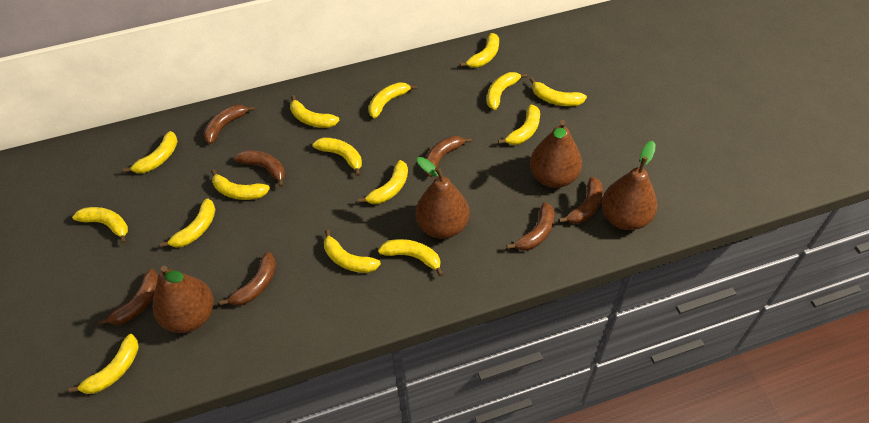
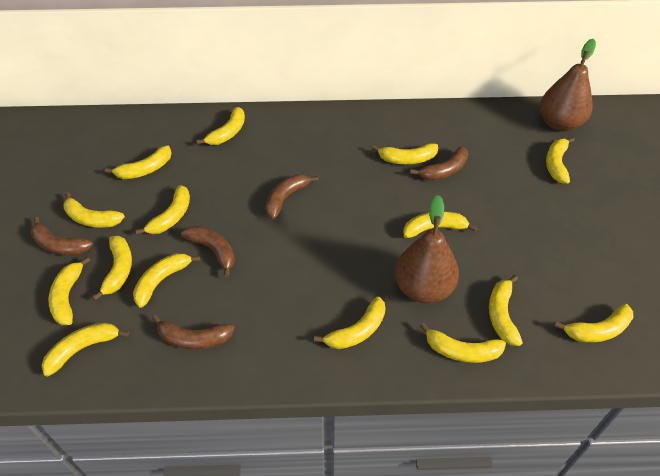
brown banana: [98,269,158,325] [203,105,255,144] [219,252,276,306] [234,150,285,187] [424,136,472,177] [506,202,554,251] [559,177,603,224] = 7 -> [30,217,93,255] [152,315,235,349] [181,226,235,278] [265,174,319,219] [410,146,468,180] = 5
brown pear: [153,266,214,333] [416,157,469,239] [530,120,582,188] [602,141,657,230] = 4 -> [395,195,459,303] [540,39,596,131] = 2

